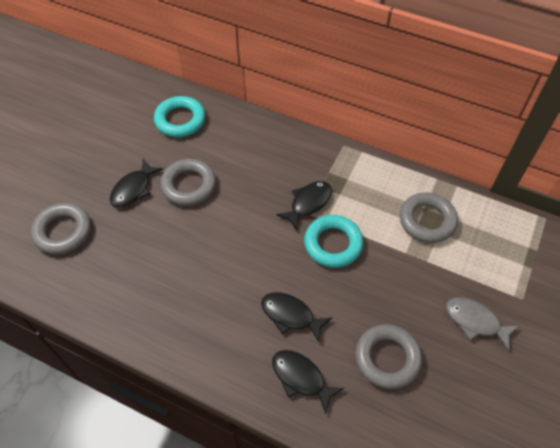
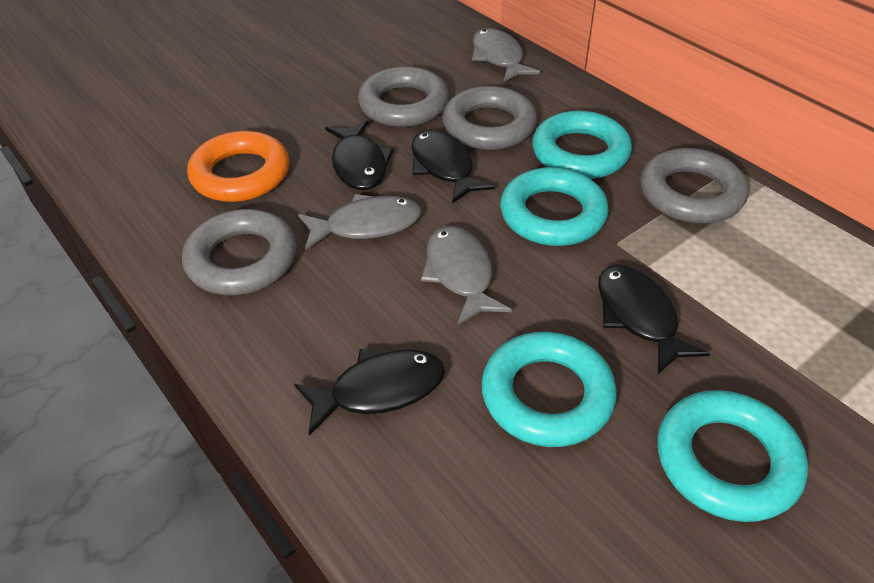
grey fish: [446,298,519,351] = 1 -> [298,194,421,250] [421,226,512,325] [472,28,540,82] = 3
orange ring: none = 0 -> [187,131,289,202] = 1
turquoise ring: [154,96,205,137] [304,215,364,268] = 2 -> [481,332,617,447] [500,167,609,246] [532,111,632,179] [657,390,808,522] = 4

